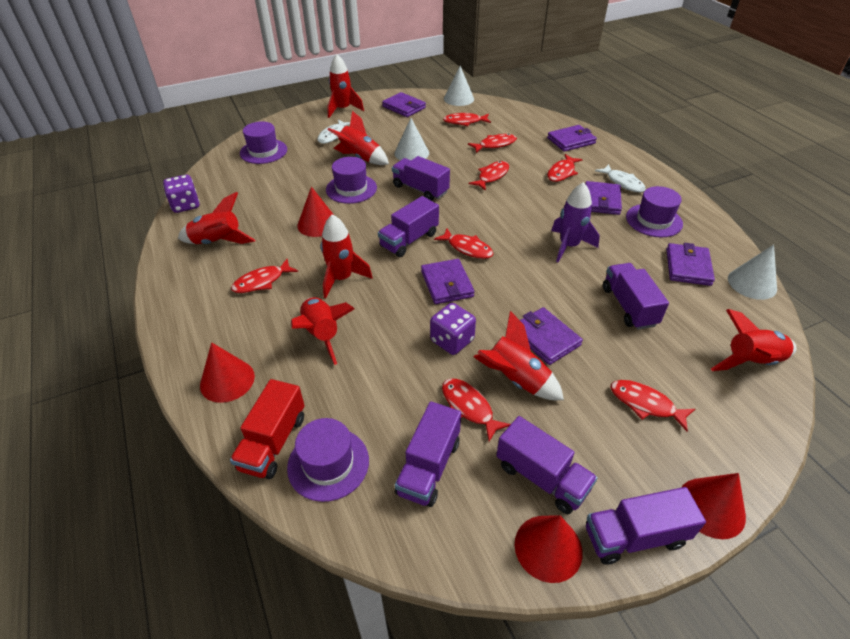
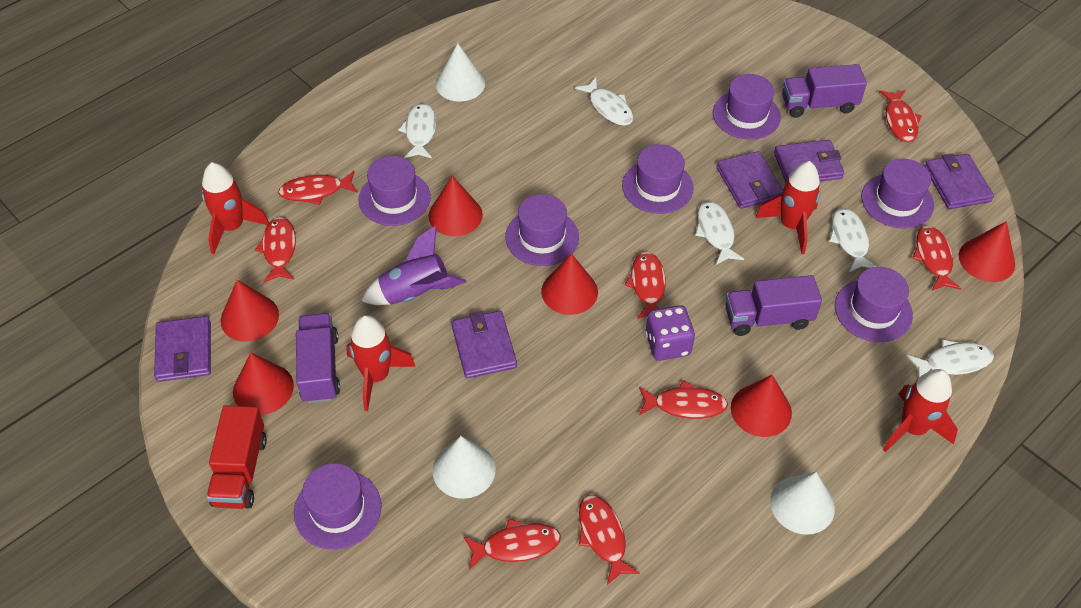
purple dice: [163,175,199,213] [430,303,476,355] = 2 -> [645,305,695,361] = 1
purple hat: [240,121,287,164] [287,418,369,502] [326,157,377,204] [626,186,683,237] = 4 -> [294,463,382,550] [358,156,431,226] [505,194,579,266] [622,144,694,214] [713,74,781,140] [835,267,913,342] [861,159,934,229] = 7
purple truck: [378,196,439,257] [392,156,450,201] [395,401,461,507] [496,416,598,514] [586,487,706,565] [603,263,669,330] = 6 -> [296,313,340,403] [725,275,822,336] [782,64,867,118] = 3
purple wallet: [382,92,426,117] [421,259,475,304] [520,307,583,365] [547,125,597,152] [585,181,622,215] [666,243,715,286] = 6 -> [154,316,211,382] [451,311,517,378] [717,151,783,209] [774,140,844,183] [924,153,994,209] = 5
red cone: [200,342,255,403] [297,187,334,237] [515,516,583,583] [681,473,746,539] = 4 -> [221,280,279,342] [233,353,294,415] [428,176,483,236] [541,253,598,315] [731,375,792,437] [959,221,1015,282] = 6
red rocket: [178,192,255,244] [291,297,354,365] [321,214,373,298] [327,54,364,118] [328,110,389,165] [473,311,564,400] [711,309,797,371] = 7 -> [202,162,269,254] [346,315,416,411] [755,161,821,254] [883,369,958,452] = 4
white fish: [317,119,350,144] [595,164,646,192] = 2 -> [398,103,436,158] [575,78,633,126] [695,201,744,265] [829,208,876,272] [906,340,994,378] = 5

